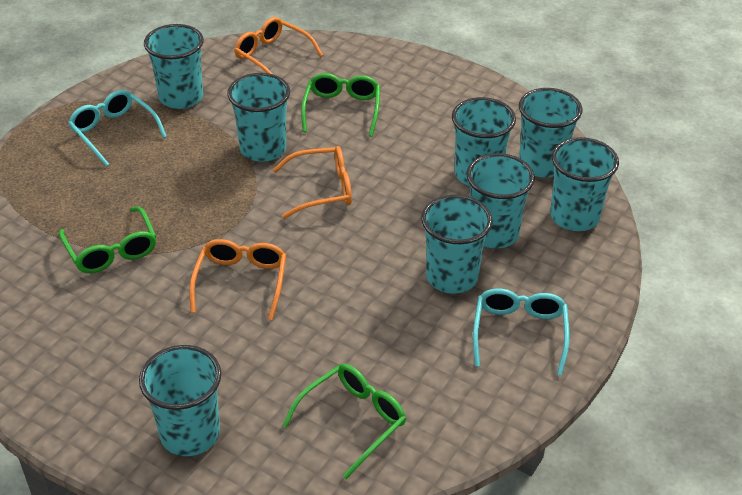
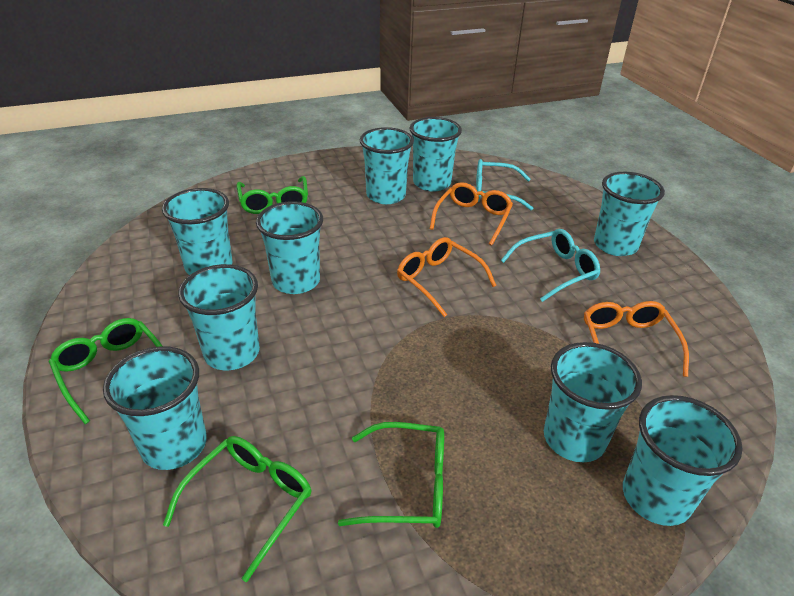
green glasses: [59,206,156,273] [282,364,406,479] [301,73,380,137] = 3 -> [49,318,162,424] [163,436,311,582] [237,176,308,214] [338,422,444,528] = 4
turquoise cup: [139,345,221,456] [144,24,204,109] [227,73,290,162] [421,195,492,294] [452,97,516,186] [466,153,535,248] [519,88,582,177] [550,137,619,231] = 8 -> [103,346,207,470] [162,188,232,275] [178,264,260,370] [256,201,323,294] [360,127,414,204] [409,117,462,192] [544,342,642,462] [594,172,665,256] [623,395,743,526] = 9

